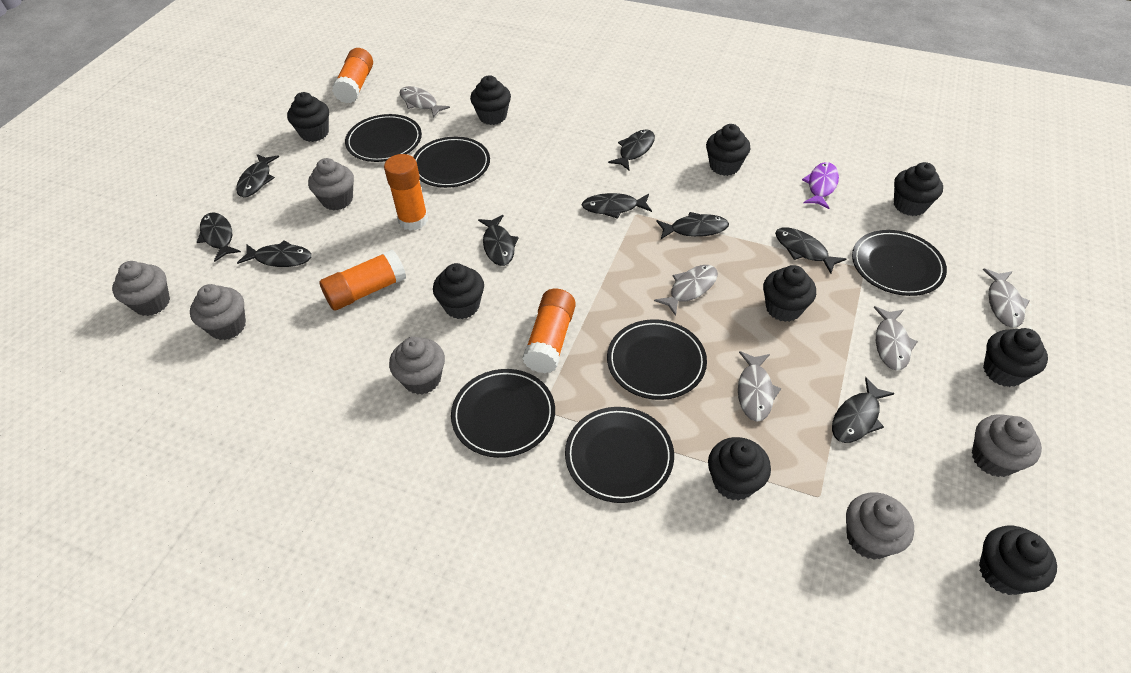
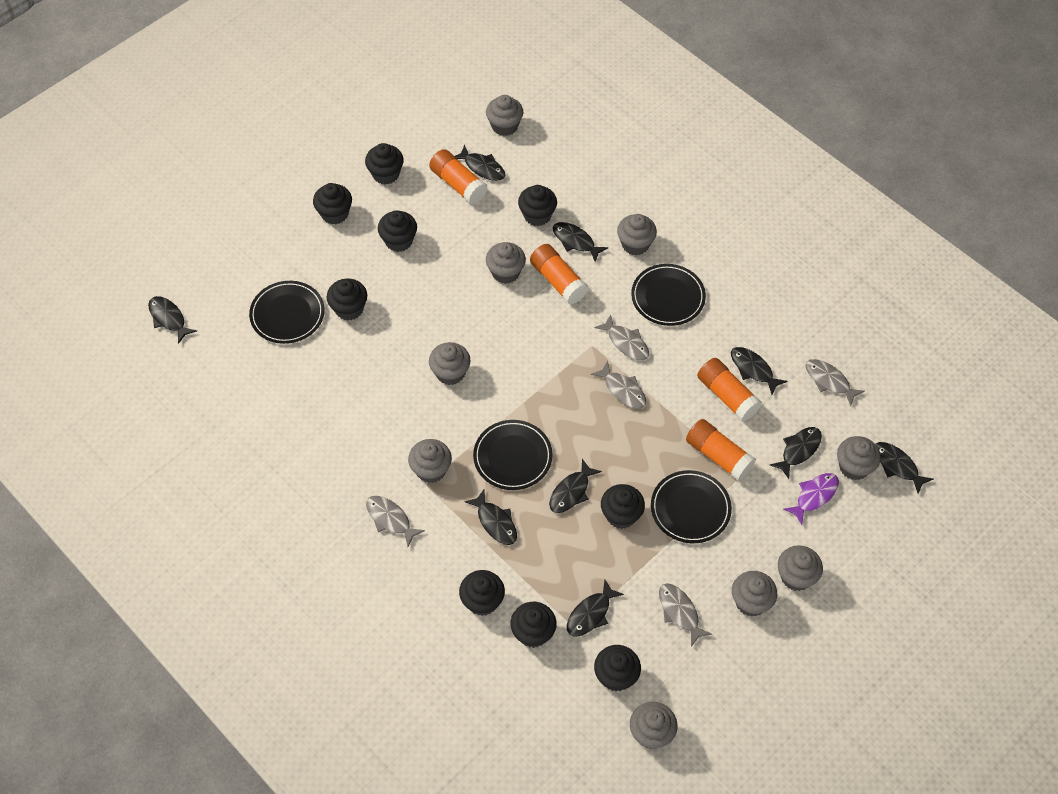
black plate: [345,114,422,162] [413,137,490,188] [451,369,555,458] [565,407,674,503] [607,319,707,400] [852,230,947,296] = 6 -> [249,281,325,344] [473,420,553,490] [631,264,706,326] [651,470,732,543] = 4
grey cupcake: [112,261,170,316] [190,284,246,340] [308,158,354,211] [389,337,445,395] [846,492,914,560] [972,414,1042,477] = 6 -> [408,439,452,483] [429,342,471,385] [486,95,523,136] [486,242,526,284] [617,214,657,255] [630,702,678,749] [732,571,777,617] [778,545,823,591] [837,436,881,480] = 9

